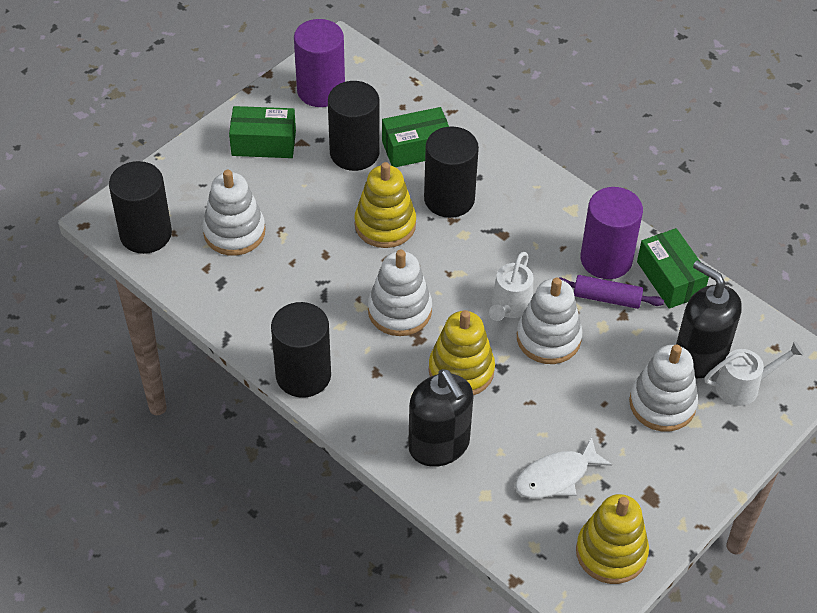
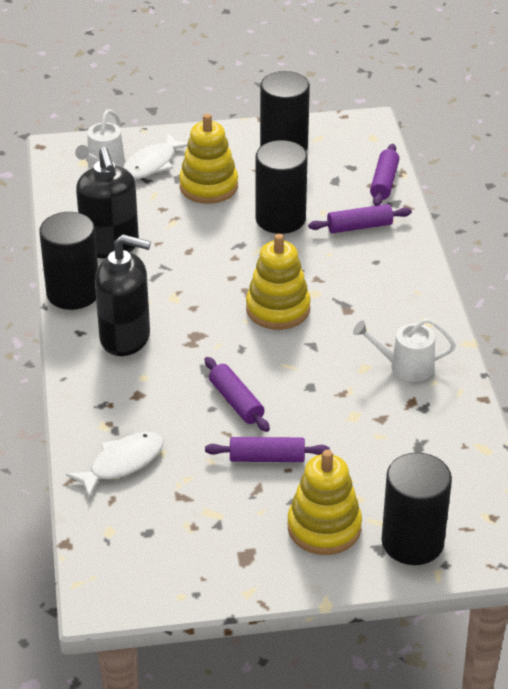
green box: [229,106,296,158] [382,107,449,167] [637,228,709,309] = 3 -> none = 0
purple cylinder: [294,19,345,107] [581,187,643,279] = 2 -> none = 0
purple rolling pin: [559,275,664,309] = 1 -> [205,357,270,432] [205,437,330,462] [308,204,412,233] [370,144,399,206] = 4
white fish: [515,436,612,498] = 1 -> [66,432,164,498] [123,133,187,179] = 2
white stacking toy: [202,170,265,256] [368,250,432,336] [517,278,582,364] [629,345,698,432] = 4 -> none = 0

